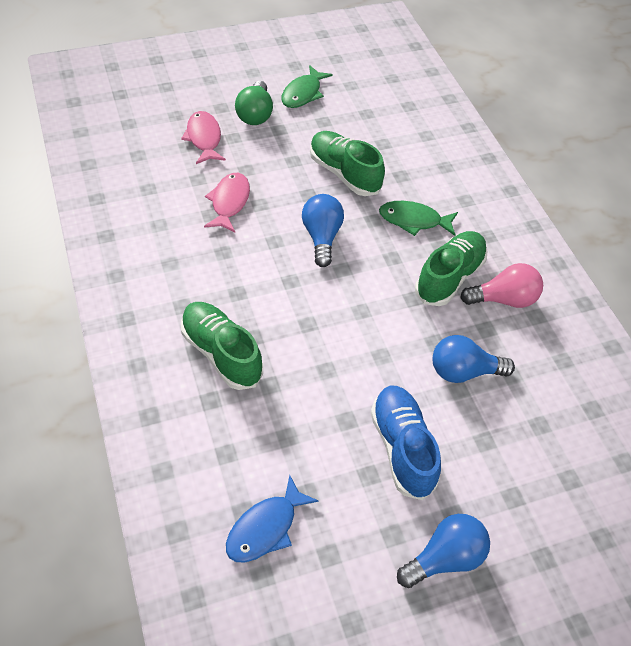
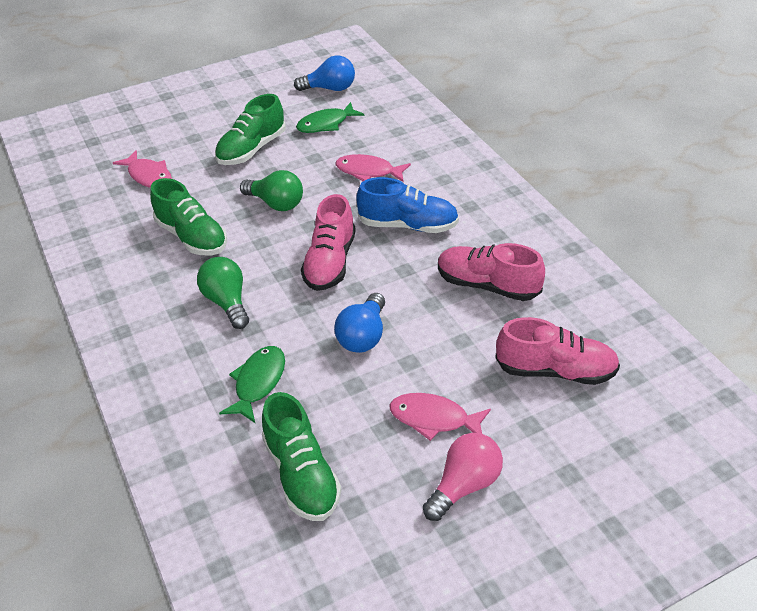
blue fish: [226,475,319,562] = 1 -> none = 0
blue light bulb: [302,194,344,267] [397,514,490,588] [433,335,515,383] = 3 -> [294,55,355,91] [334,293,385,353] = 2
green light bulb: [235,81,273,125] = 1 -> [197,257,249,329] [240,170,303,211] = 2
pink fish: [181,111,226,164] [204,173,250,233] = 2 -> [113,150,172,188] [336,154,411,182] [390,393,491,441] = 3
pink shoe: none = 0 -> [301,194,356,291] [438,243,545,301] [495,317,620,385] = 3

